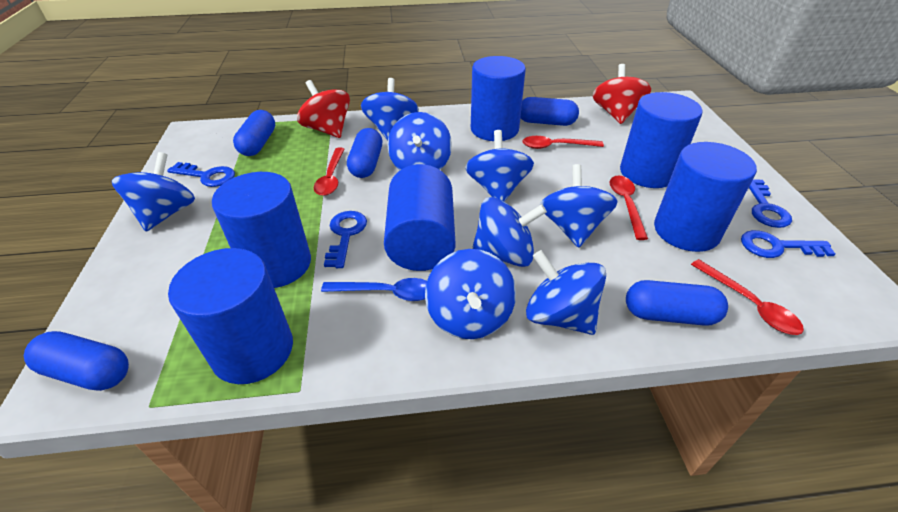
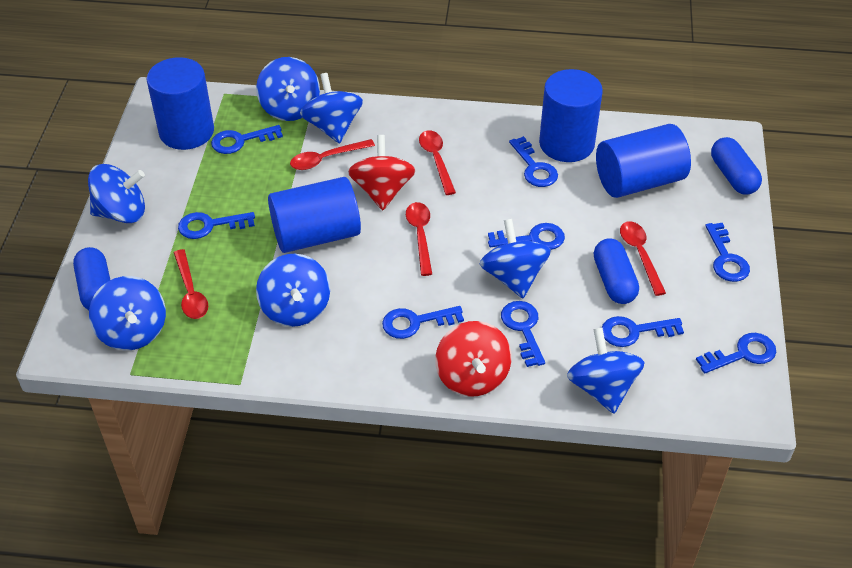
blue capsule: [24,331,129,391] [233,110,275,156] [347,128,382,178] [520,97,579,126] [626,280,728,326] = 5 -> [73,247,110,310] [594,239,639,304] [711,137,762,195] = 3
blue cylinder: [168,248,293,384] [212,172,311,288] [384,164,455,271] [471,56,526,141] [620,92,702,188] [654,142,757,252] = 6 -> [147,57,214,150] [268,177,361,253] [539,69,603,162] [596,124,691,198] = 4
blue key: [167,162,235,187] [324,211,367,268] [741,230,835,258] [749,179,792,228] = 4 -> [178,212,255,239] [211,125,283,154] [382,306,464,339] [488,223,565,250] [501,301,545,367] [509,136,558,187] [602,316,684,347] [696,333,776,374] [705,223,750,282] = 9
blue spinning top: [112,152,195,231] [361,78,419,140] [387,112,452,170] [425,249,516,339] [465,130,534,202] [472,197,547,267] [526,250,606,335] [540,164,618,248] = 8 -> [88,164,145,223] [89,276,166,350] [256,57,320,121] [256,254,330,327] [300,73,363,144] [480,219,551,298] [567,327,644,414] = 7
blue spoon: [321,278,427,301] = 1 -> none = 0
red spoon: [314,148,344,196] [522,136,604,149] [609,175,648,240] [691,259,804,335] = 4 -> [174,249,208,319] [290,139,375,170] [406,202,432,276] [419,130,456,195] [620,221,666,296] = 5

